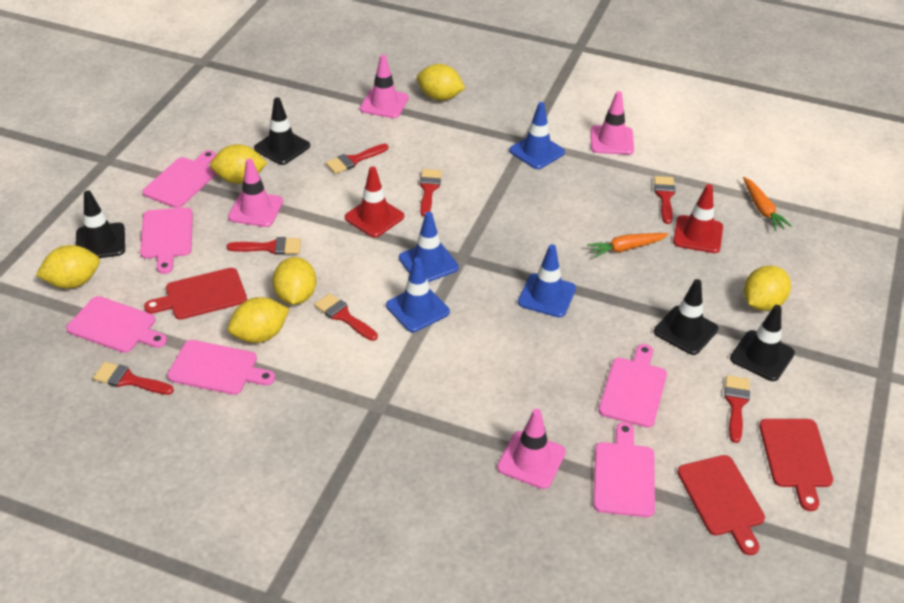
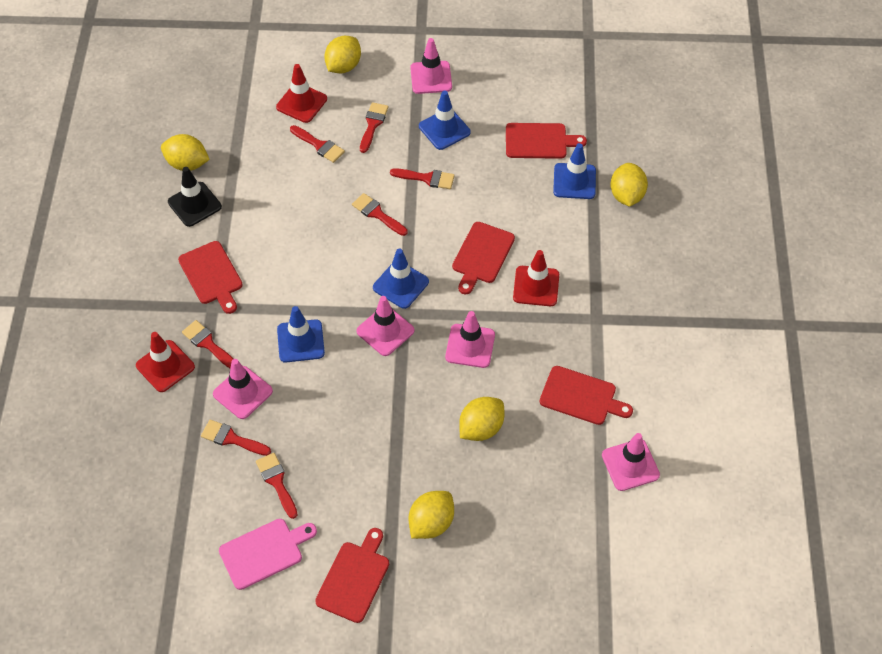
black traffic cone: [76,191,125,258] [254,97,310,165] [654,279,718,355] [730,305,795,381] = 4 -> [168,167,222,227] = 1
orange carrot: [587,233,669,258] [743,177,792,230] = 2 -> none = 0
pink cutting board: [66,296,167,353] [140,208,193,274] [142,150,216,208] [167,340,275,395] [593,422,655,517] [598,344,667,428] = 6 -> [219,519,317,590] = 1
pink traffic cone: [228,159,283,227] [360,55,409,118] [497,409,566,489] [590,91,634,155] = 4 -> [213,359,273,419] [356,296,415,356] [410,38,452,94] [445,311,495,368] [602,433,660,491] = 5
red cutting board: [144,268,247,320] [677,455,765,555] [759,419,833,511] = 3 -> [178,241,243,314] [315,528,389,623] [452,222,515,295] [506,123,587,159] [540,366,633,425] = 5
red traffic cone: [345,166,404,237] [673,184,723,253] = 2 -> [136,332,195,392] [276,64,327,123] [513,250,559,306] = 3
yellow lemon: [36,245,100,289] [210,144,267,184] [228,297,289,343] [272,257,317,305] [417,64,465,101] [744,265,791,311] = 6 -> [161,134,210,171] [324,36,361,73] [409,491,454,539] [459,397,505,441] [610,163,648,207] = 5

